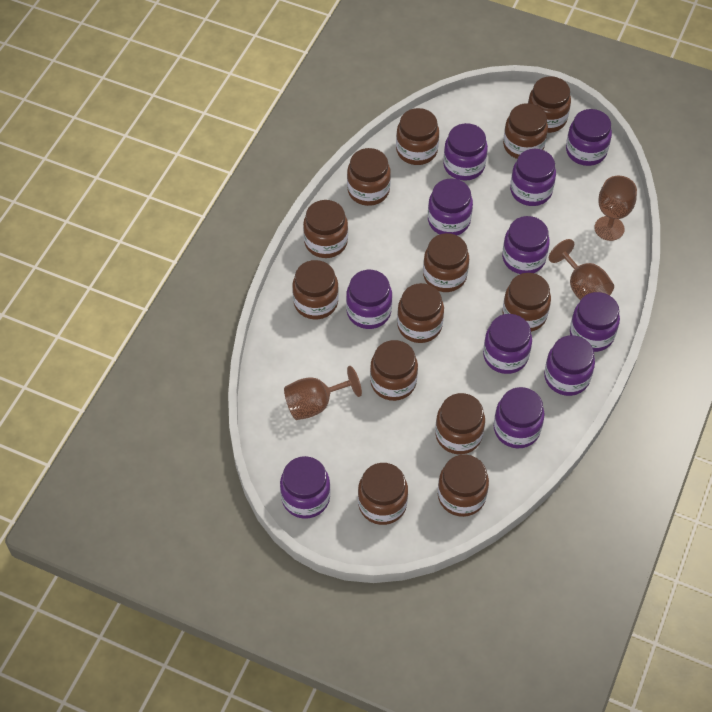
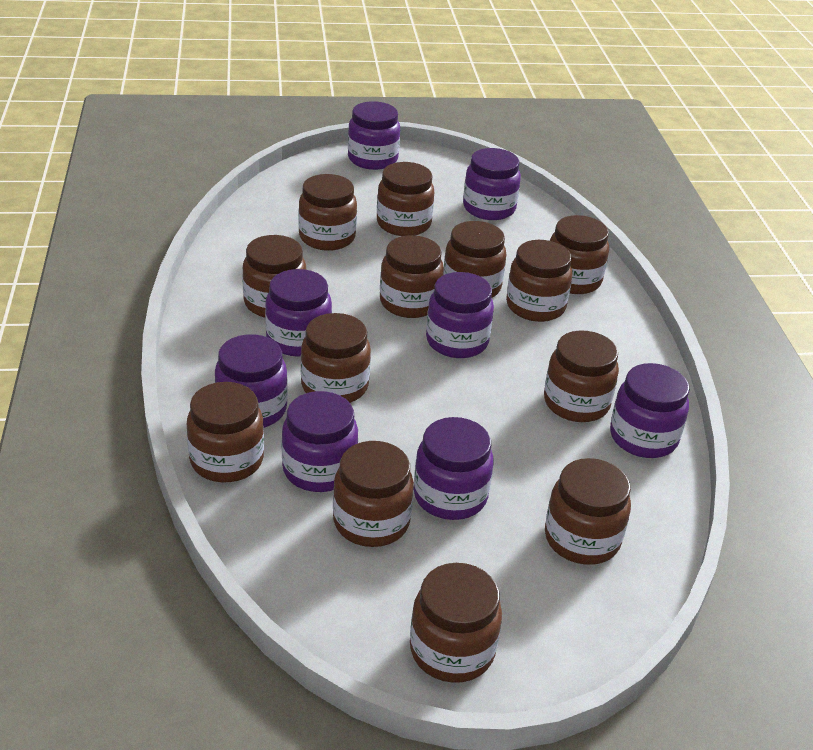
brown goblet: [284,366,362,420] [549,239,614,300] [594,176,637,241] = 3 -> none = 0
purple jar: [280,456,330,519] [346,270,392,329] [428,178,473,235] [443,123,488,181] [483,314,532,374] [494,387,545,448] [502,216,550,274] [510,149,556,206] [544,335,595,396] [566,109,612,166] [570,292,620,352] = 11 -> [215,334,288,428] [265,269,332,357] [282,391,358,492] [348,101,400,170] [414,417,494,520] [426,272,494,358] [463,148,521,220] [610,363,690,458] = 8

